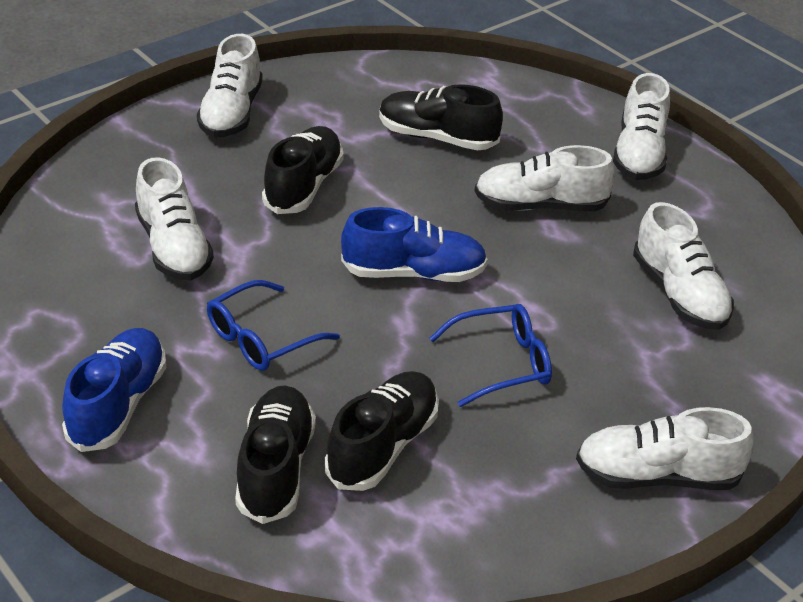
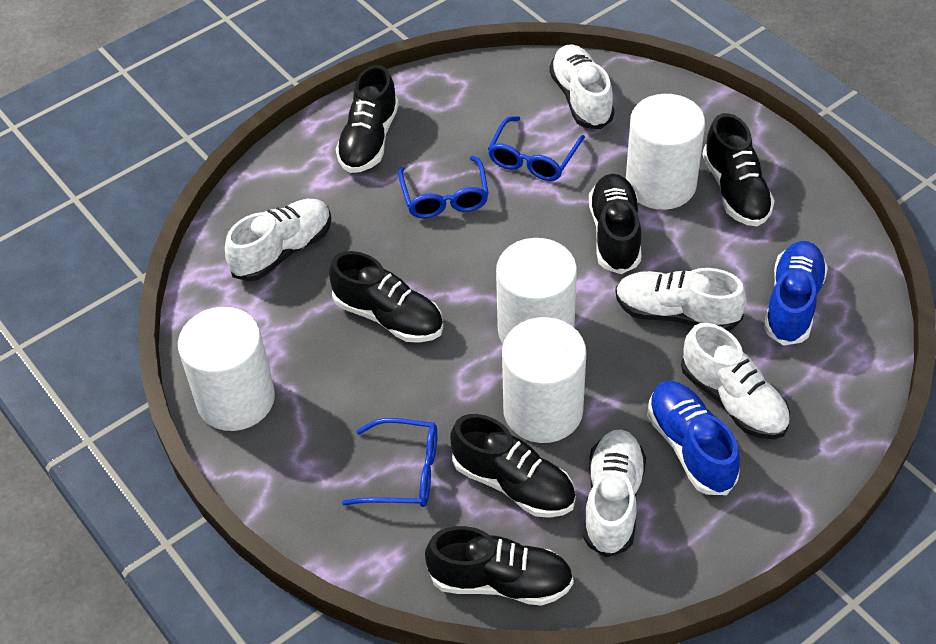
black shoe: [235,386,316,524] [262,126,344,214] [325,371,439,491] [379,84,503,150] = 4 -> [329,251,443,343] [336,65,399,173] [425,526,574,606] [450,414,576,518] [589,174,641,274] [703,113,775,226] = 6
blue glasses: [207,280,340,371] [429,304,552,407] = 2 -> [342,418,437,507] [398,156,489,218] [488,116,585,181] = 3
white cylinder: none = 0 -> [178,307,275,431] [496,238,577,344] [502,317,586,443] [626,94,705,210] = 4
white shoe: [135,157,214,280] [197,34,263,138] [475,145,615,211] [576,407,754,490] [613,73,670,180] [633,202,734,330] = 6 -> [225,199,331,281] [549,45,615,129] [584,429,646,558] [616,268,746,331] [681,323,790,439] = 5

